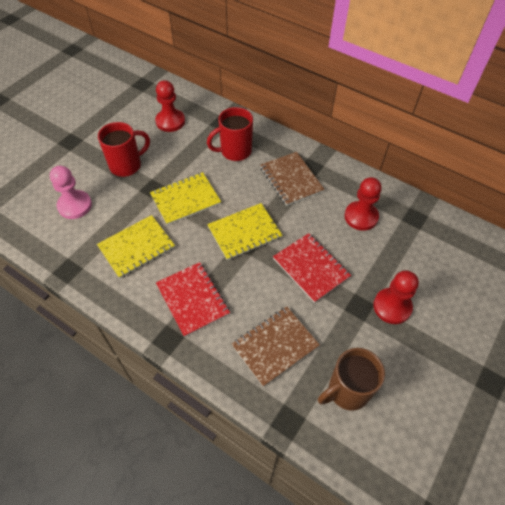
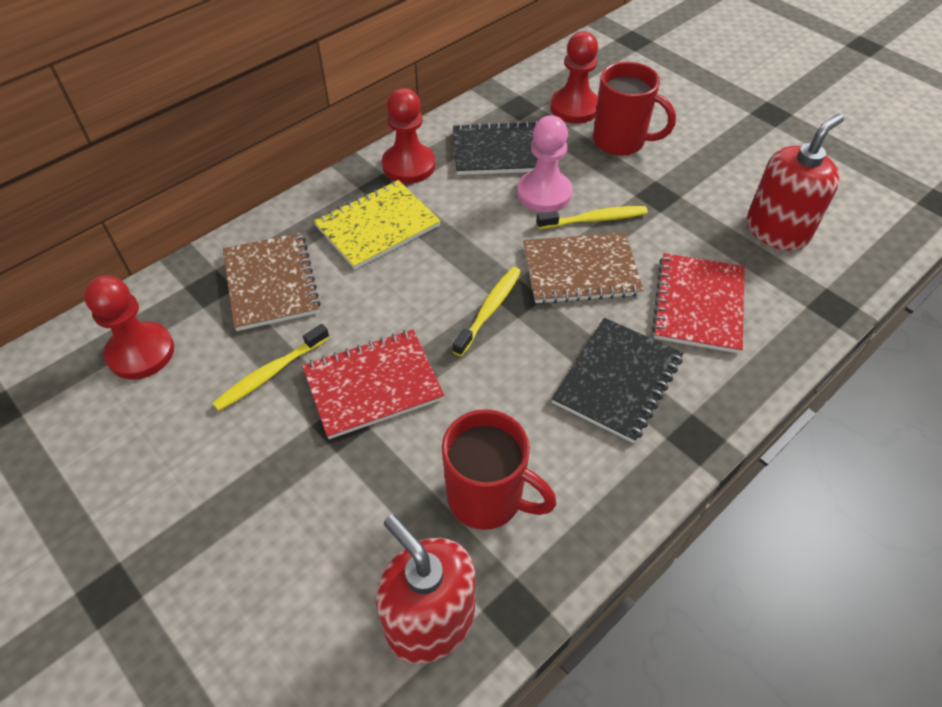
black notebook: none = 0 -> [453,121,537,175] [552,318,683,443] = 2
brown mug: [318,348,385,411] = 1 -> none = 0
red soap dispenser: none = 0 -> [376,514,475,664] [747,114,844,251] = 2
yellow notebook: [97,215,175,278] [150,172,221,225] [207,203,283,260] = 3 -> [314,180,441,269] = 1
yellow toothbrush: none = 0 -> [212,324,330,411] [452,267,521,356] [536,206,648,229] = 3

